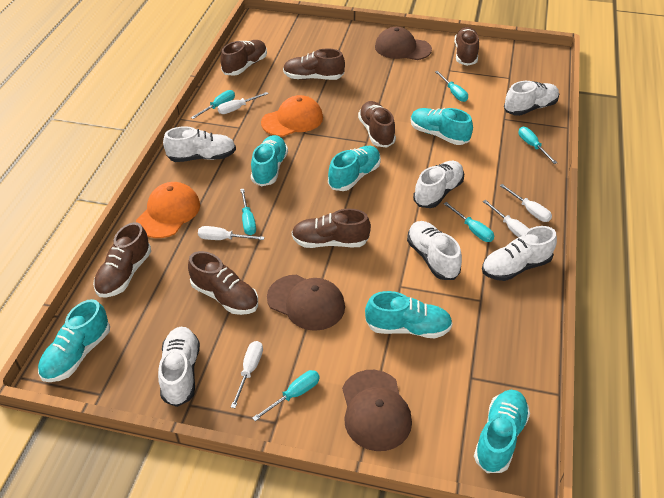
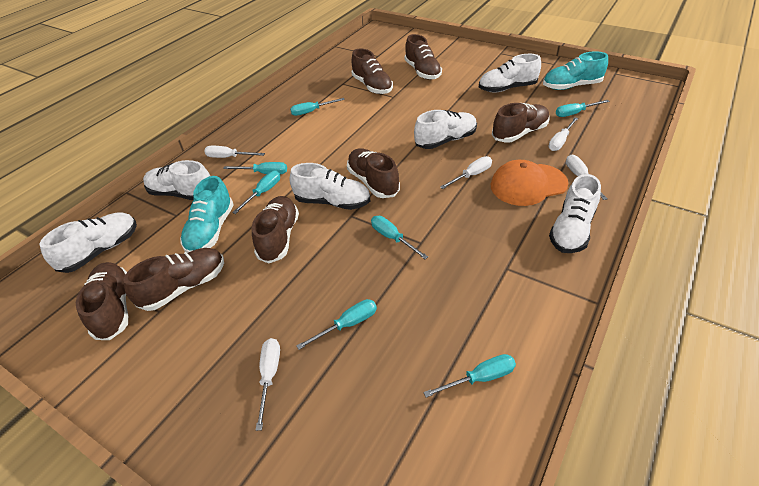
brown cap: [267,275,345,331] [342,370,412,451] [375,27,432,60] = 3 -> none = 0
orange cap: [136,182,200,238] [261,95,323,137] = 2 -> [491,160,569,206] = 1
turquoise screwdriver: [191,90,235,119] [240,189,256,235] [252,370,320,421] [435,71,468,102] [444,202,494,242] [518,127,557,164] = 6 -> [223,162,287,174] [232,171,280,214] [290,98,345,116] [296,299,377,350] [371,216,428,259] [423,354,516,398] [556,100,610,117] = 7
turquoise shoe: [38,299,110,382] [251,135,288,186] [328,146,381,191] [365,291,453,338] [411,108,473,145] [474,390,530,473] = 6 -> [180,176,234,253] [543,52,608,90] = 2

